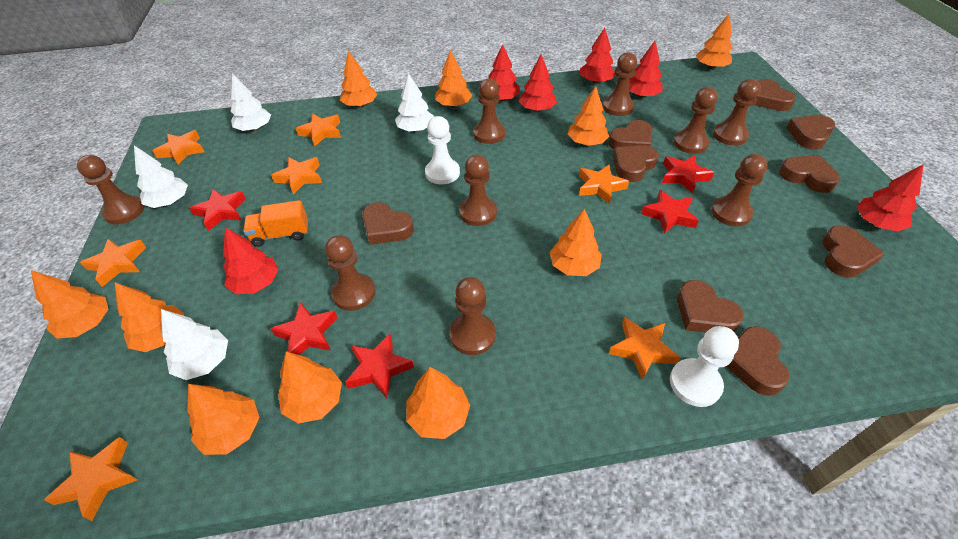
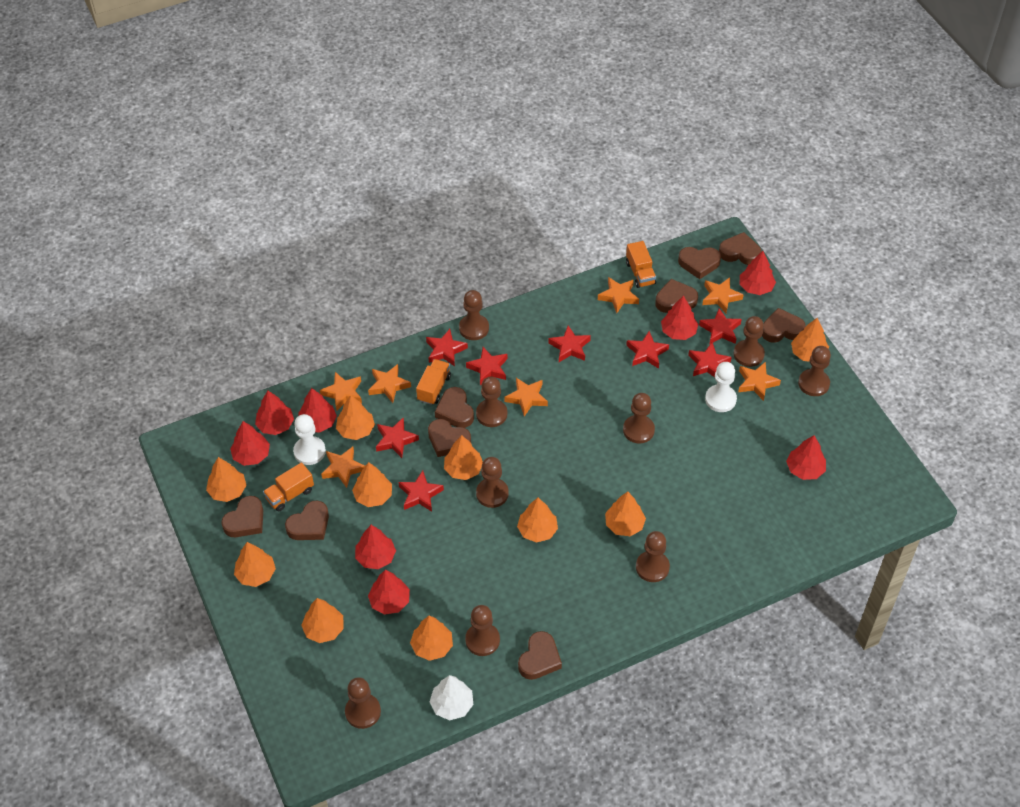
orange truck: [243,200,308,247] = 1 -> [263,462,314,511] [416,359,451,405] [626,241,656,288] = 3
red star: [189,189,246,231] [270,302,337,355] [345,333,414,398] [641,190,699,234] [662,155,714,194] = 5 -> [376,417,419,458] [398,471,444,512] [426,329,468,367] [466,347,507,385] [548,325,591,362] [626,331,669,369] [688,342,732,377] [699,308,742,345] = 8
red tree: [223,227,279,294] [488,44,520,101] [519,54,557,112] [580,28,615,84] [629,41,663,98] [857,164,924,231] = 6 -> [230,421,270,466] [255,391,294,435] [298,388,337,433] [355,525,396,569] [368,570,410,615] [661,296,698,340] [740,251,776,295] [786,435,826,480] = 8
white tree: [134,146,188,208] [161,309,228,380] [231,74,271,131] [395,74,434,132] = 4 -> [430,675,473,720] = 1

